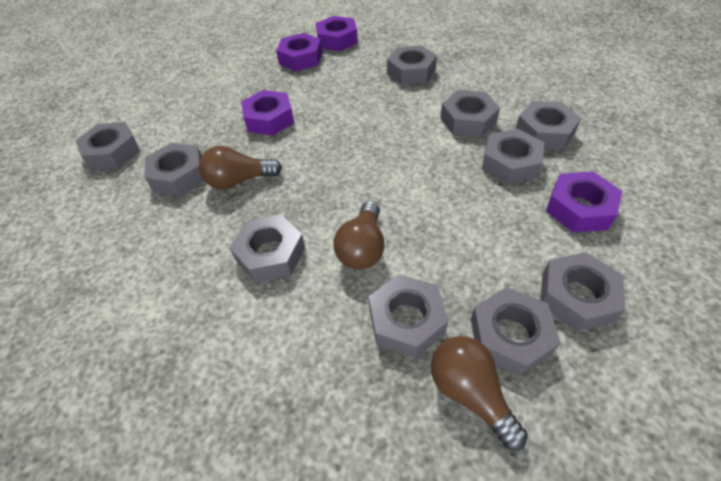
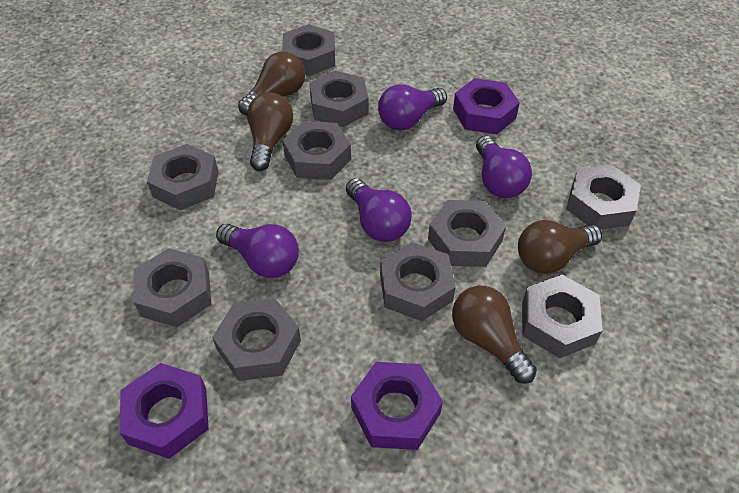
brown light bulb: [199,146,282,189] [333,201,385,270] [431,336,528,451] = 3 -> [238,52,305,115] [247,92,293,171] [452,286,537,384] [518,220,602,274] = 4
purple light bulb: none = 0 -> [216,223,299,278] [346,178,411,242] [378,84,447,130] [476,136,532,198] = 4
purple nut: [241,90,294,136] [276,33,323,71] [316,16,358,51] [546,171,622,232] = 4 -> [120,363,209,459] [351,362,443,450] [453,78,520,134] = 3

